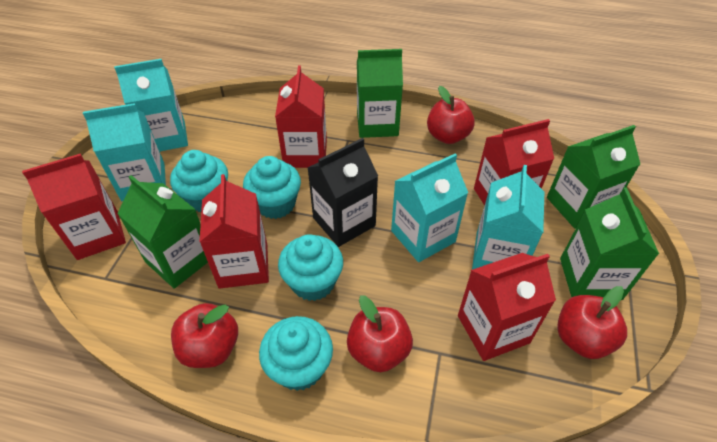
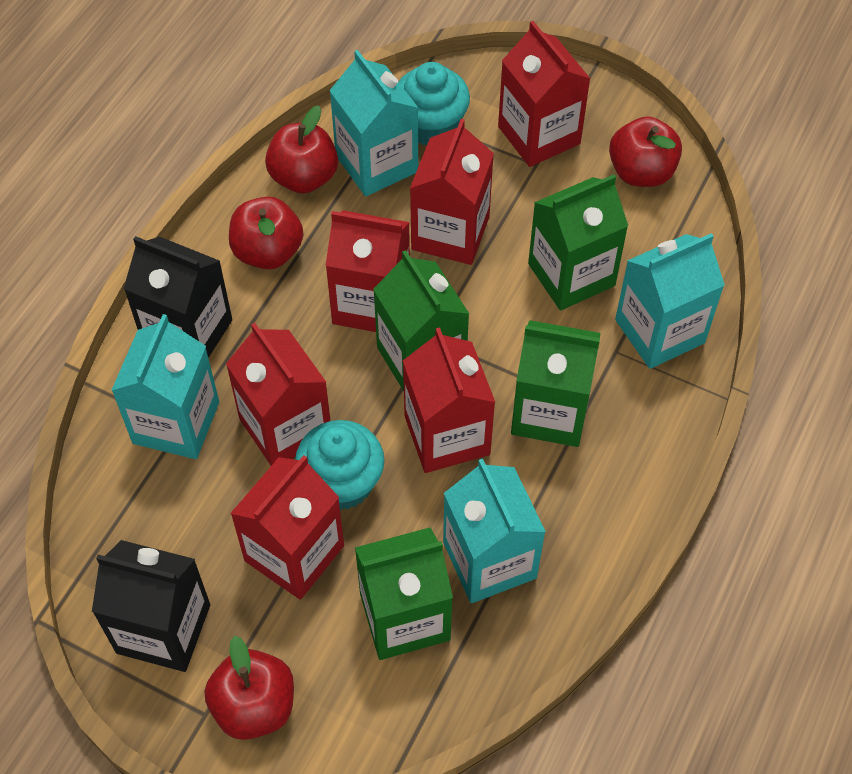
black carton: [308,138,378,247] = 1 -> [92,540,210,672] [124,236,232,358] = 2
red carton: [22,154,126,260] [199,174,269,289] [275,66,327,168] [458,253,556,361] [474,119,554,205] = 5 -> [226,323,330,466] [230,455,344,600] [325,210,410,332] [403,327,495,473] [410,119,494,265] [498,21,590,167] = 6
turquoise cupcake: [170,150,228,212] [243,156,301,219] [259,316,333,391] [278,234,343,301] = 4 -> [295,420,385,510] [399,62,470,145] = 2

